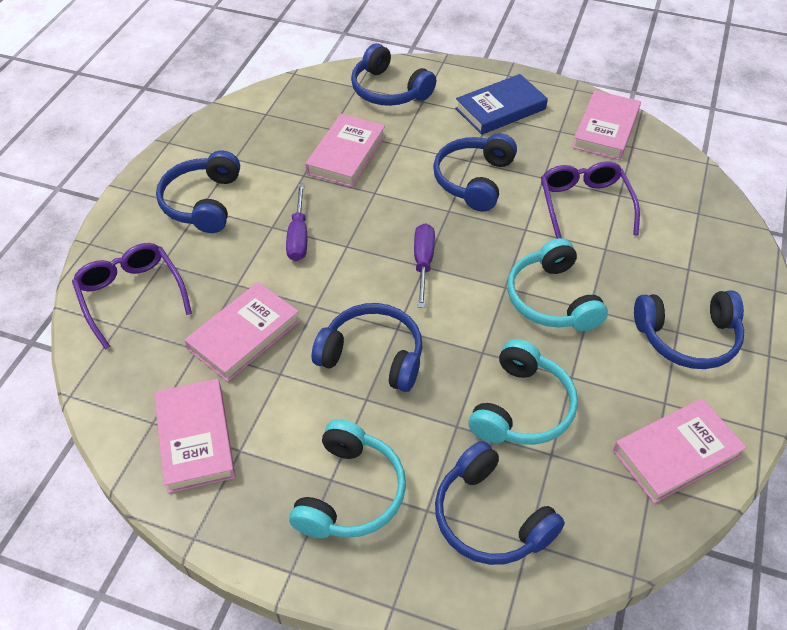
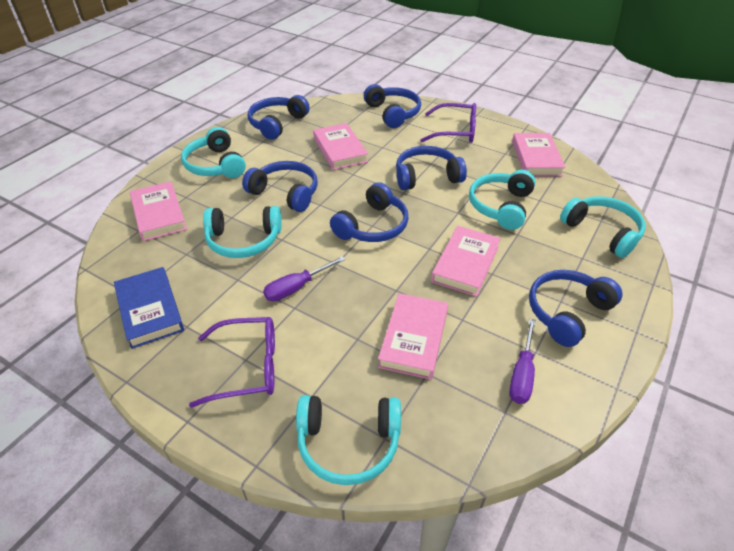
turquoise headphones: [289,419,406,538] [468,339,578,445] [507,238,608,331] = 3 -> [181,127,246,178] [203,206,282,258] [296,395,401,485] [469,170,536,230] [560,196,646,258] = 5

